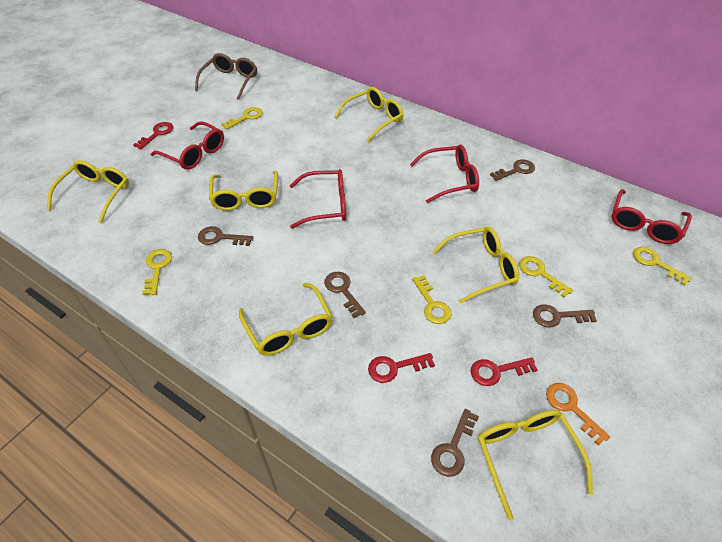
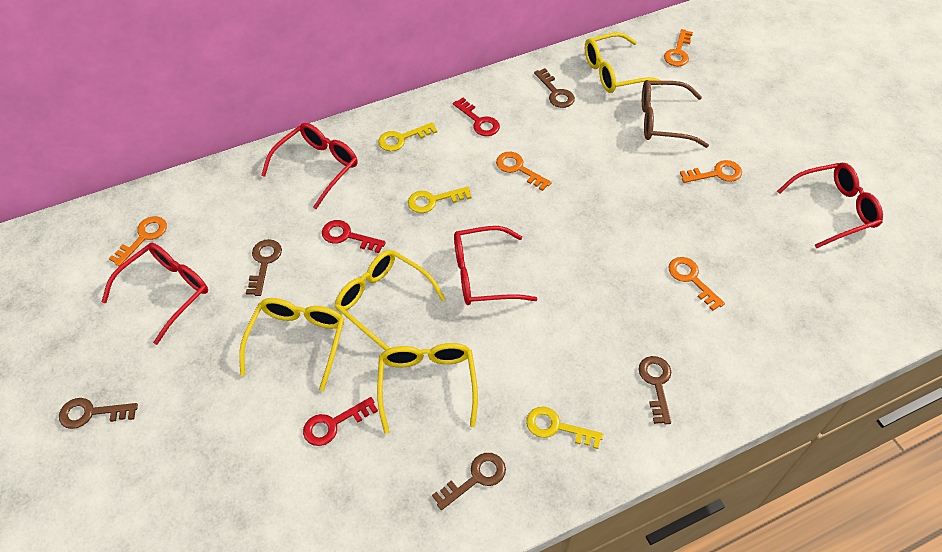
orange key: [546,383,610,446] = 1 -> [109,216,167,266] [496,152,552,191] [664,29,693,67] [668,257,725,311] [680,160,742,183] = 5
yellow glasses: [47,160,129,223] [209,171,278,211] [239,283,333,356] [335,87,404,142] [432,227,519,303] [478,409,593,521] = 6 -> [239,298,344,391] [334,250,445,350] [377,343,478,434] [585,32,662,93] = 4
yellow key: [142,249,172,295] [221,107,263,130] [412,275,452,324] [519,256,573,298] [633,247,692,286] = 5 -> [378,122,437,151] [408,187,472,213] [526,406,603,449] = 3

